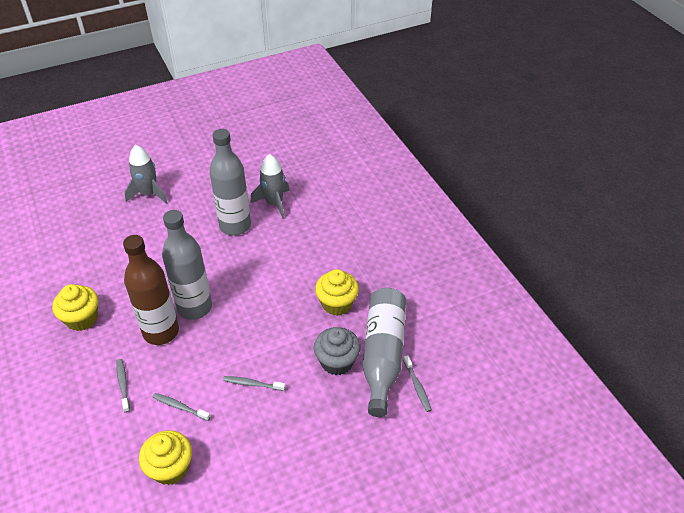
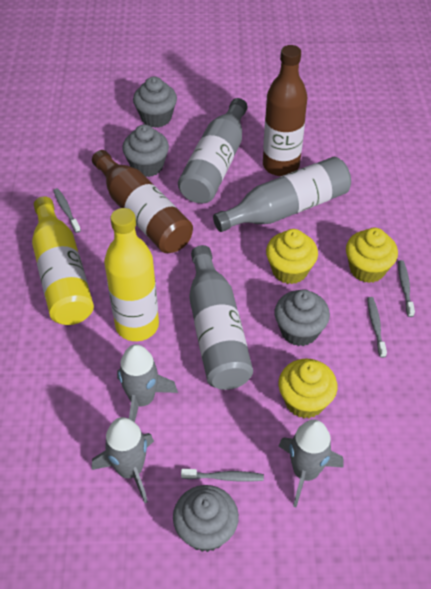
brown bottle: [123,235,179,345] = 1 -> [92,150,193,253] [263,45,307,176] = 2
grey cupcake: [314,327,360,375] = 1 -> [122,125,169,177] [133,77,177,128] [173,485,239,552] [275,290,330,346] = 4
grey rocket: [124,145,167,204] [250,154,290,219] = 2 -> [92,417,154,503] [117,344,178,422] [278,420,344,507] = 3
yellow bottle: none = 0 -> [32,196,94,325] [104,208,159,341] = 2

